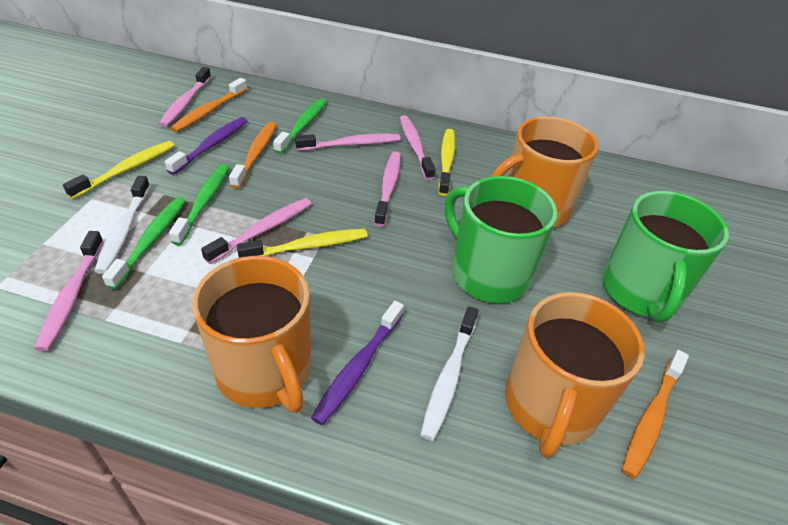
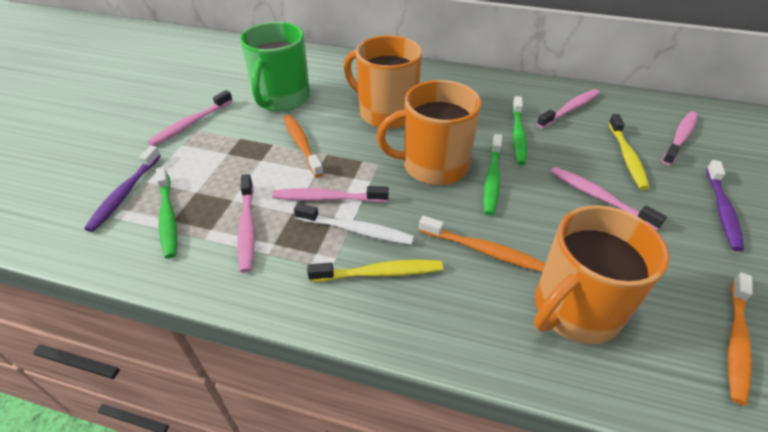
green mug: [445,176,557,303] [602,191,729,323] = 2 -> [240,22,310,112] = 1
white toothbrush: [94,176,150,274] [420,306,478,441] = 2 -> [294,203,414,245] = 1
yellow toothbrush: [63,141,174,199] [237,229,368,258] [438,129,455,196] = 3 -> [307,260,443,282] [608,114,650,190] = 2

